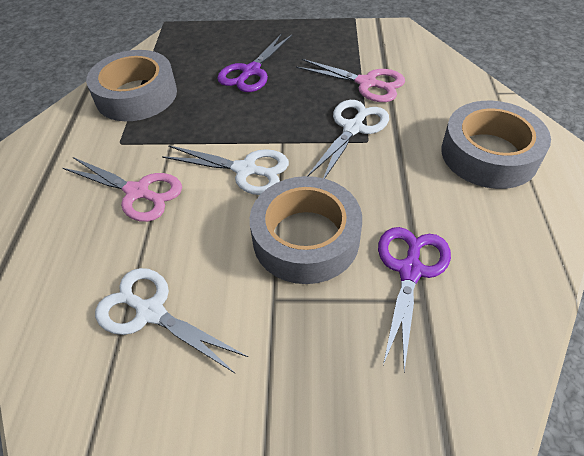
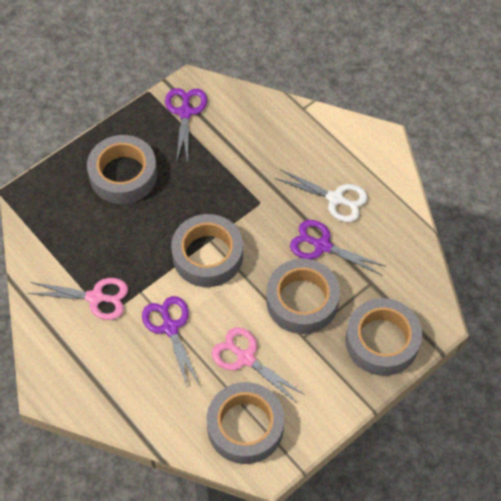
grey tape: [86,50,177,121] [250,176,362,284] [441,101,551,189] = 3 -> [87,135,157,204] [171,214,243,287] [207,382,284,464] [266,259,340,334] [346,298,422,376] = 5
purple scissors: [217,33,292,92] [378,227,451,372] = 2 -> [142,296,199,388] [165,88,207,164] [290,220,385,275] = 3
white scissors: [95,268,248,374] [162,145,289,195] [308,100,389,179] = 3 -> [275,169,368,222] = 1

